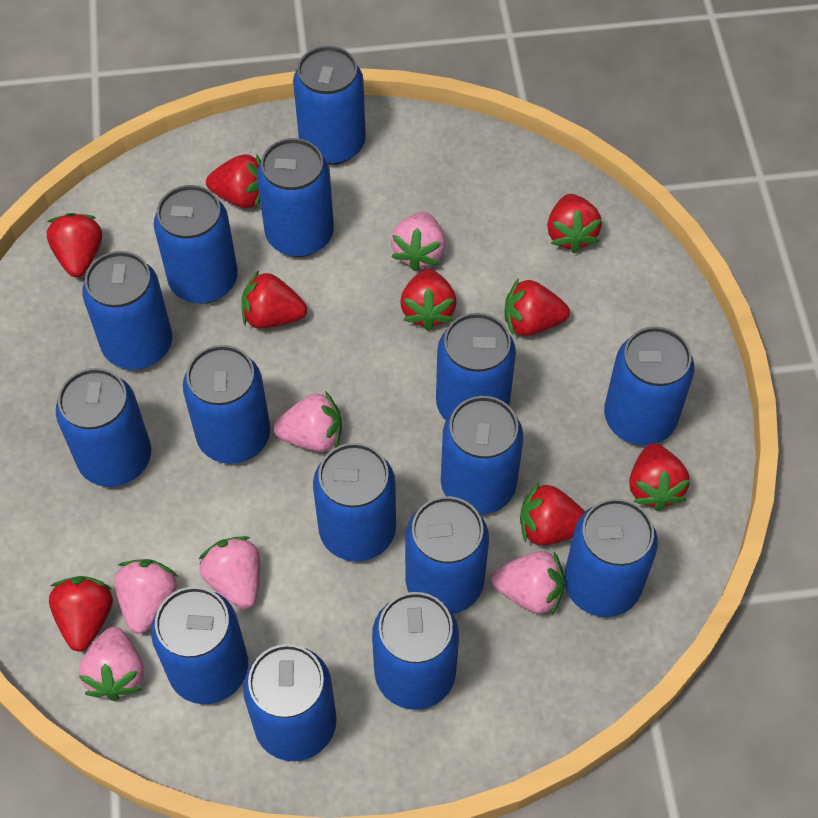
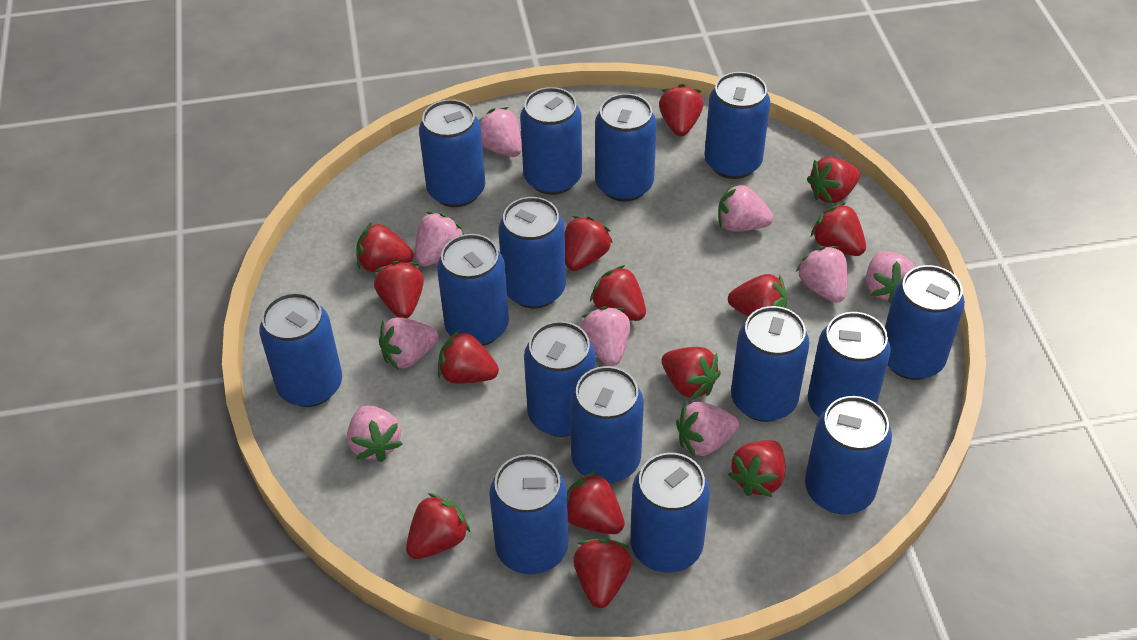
pink strawberry: [79,627,144,701] [114,559,178,634] [199,536,260,609] [274,391,342,452] [391,212,445,271] [492,551,565,615] = 6 -> [347,405,402,462] [379,317,438,369] [415,212,464,266] [479,107,522,157] [580,306,630,366] [676,402,739,458] [718,183,774,232] [796,246,848,303] [866,251,915,303] = 9
red strawberry: [47,213,102,277] [49,576,113,652] [206,154,261,209] [241,270,307,328] [400,269,457,331] [504,278,570,336] [520,483,585,545] [547,194,602,253] [629,443,690,511] = 9 -> [356,222,414,272] [374,261,424,318] [406,493,471,559] [438,329,499,384] [565,216,613,271] [567,471,625,534] [573,538,632,608] [590,265,646,321] [659,84,703,137] [662,347,721,400] [728,274,787,317] [728,440,785,497] [807,157,860,203] [811,202,866,256] = 14

